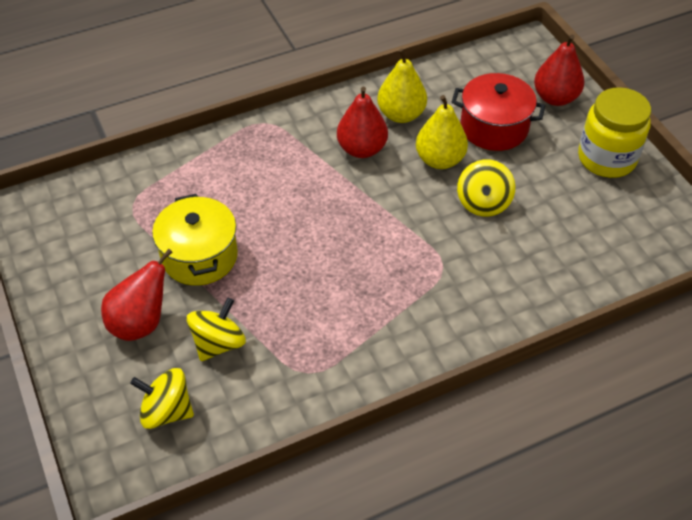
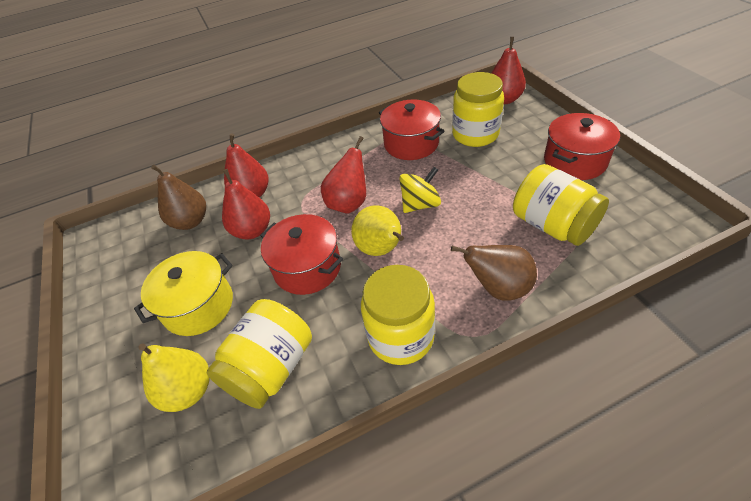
brown pear: none = 0 -> [151,165,206,230] [451,245,537,301] = 2
red pear: [101,249,173,341] [337,87,388,158] [534,34,584,106] = 3 -> [222,169,270,239] [224,134,269,198] [321,136,366,214] [491,37,526,104] = 4
red pot: [452,73,545,151] = 1 -> [260,214,343,295] [379,99,445,160] [544,113,620,180] = 3
yellow jar: [578,87,651,178] = 1 -> [206,299,312,409] [361,265,435,365] [452,72,504,147] [513,164,609,246] = 4
yellow spinning top: [130,368,194,429] [187,298,246,361] [457,159,515,216] = 3 -> [399,167,441,213] = 1

